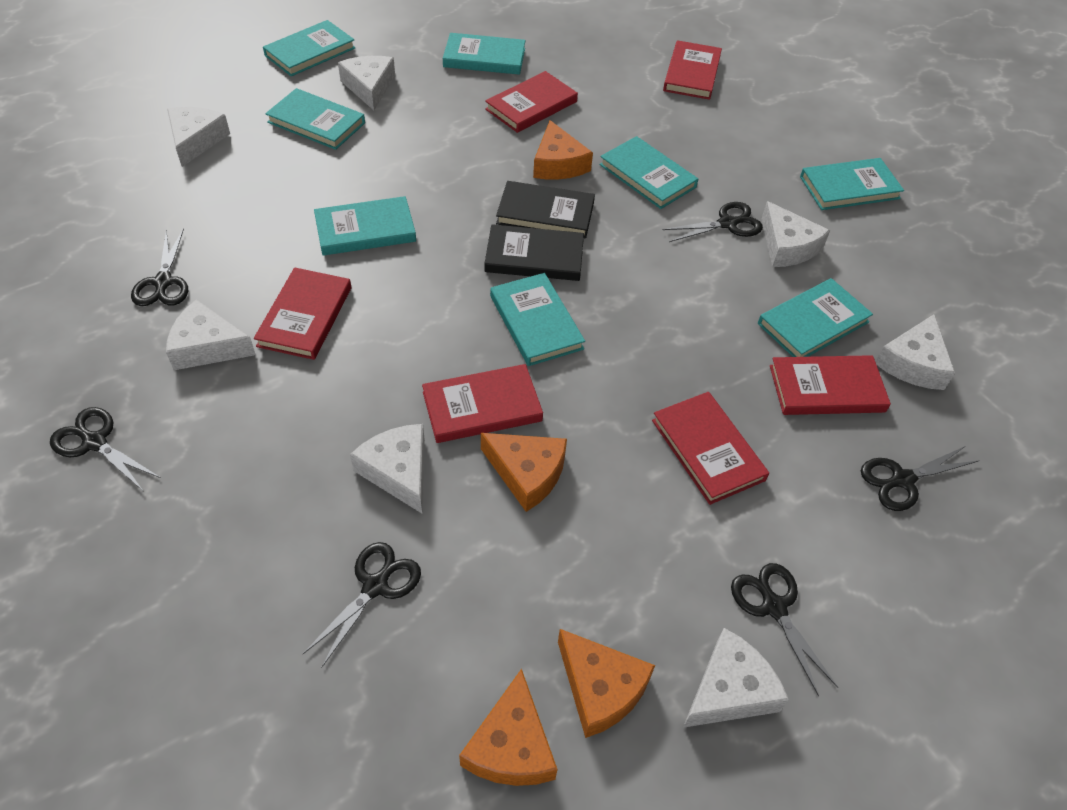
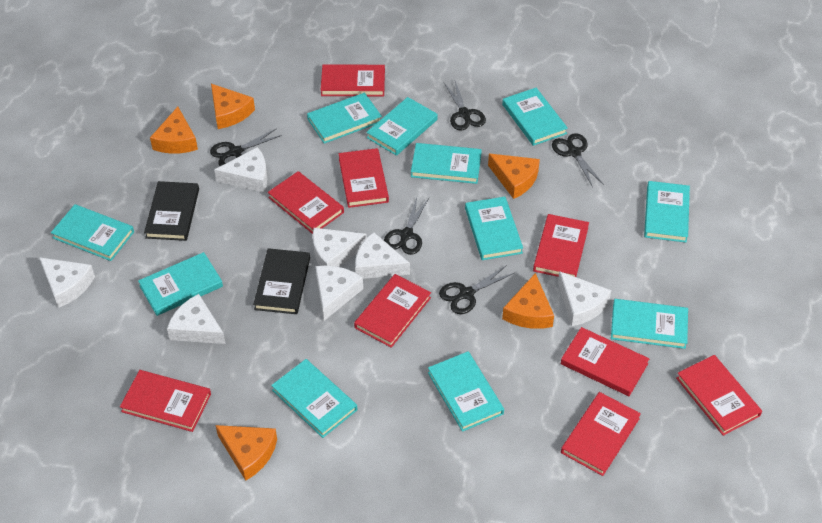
black scissors: [50,407,162,492] [131,228,188,306] [303,542,421,668] [663,202,763,242] [731,563,838,696] [861,447,978,511] = 6 -> [210,128,282,166] [384,197,429,255] [439,265,514,314] [444,81,486,131] [552,133,604,187] = 5
orange cheese: [459,669,558,786] [481,433,567,512] [533,120,593,179] [558,629,655,738] = 4 -> [150,107,198,153] [211,84,255,129] [215,425,277,481] [488,154,540,199] [502,273,554,329] = 5
red book: [254,267,351,360] [422,364,543,443] [485,71,578,133] [652,392,769,505] [663,40,722,100] [770,355,891,415] = 6 -> [120,370,211,432] [268,171,344,234] [321,64,385,97] [339,148,389,208] [354,274,431,348] [533,214,589,277] [561,327,649,396] [561,392,641,476] [676,355,762,436] = 9
turquoise book: [263,20,355,76] [265,88,365,150] [314,196,416,256] [443,33,526,75] [490,273,585,366] [599,136,698,209] [758,278,873,357] [800,158,904,210] = 8 -> [51,204,134,261] [138,252,223,316] [271,359,357,438] [307,93,382,144] [366,97,438,156] [411,143,482,184] [428,351,504,432] [465,197,523,260] [502,88,568,146] [611,299,688,349] [644,181,690,243] = 11

